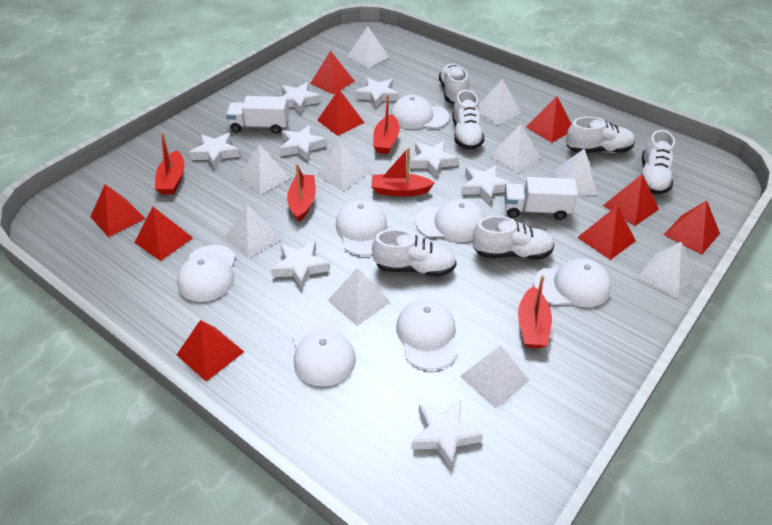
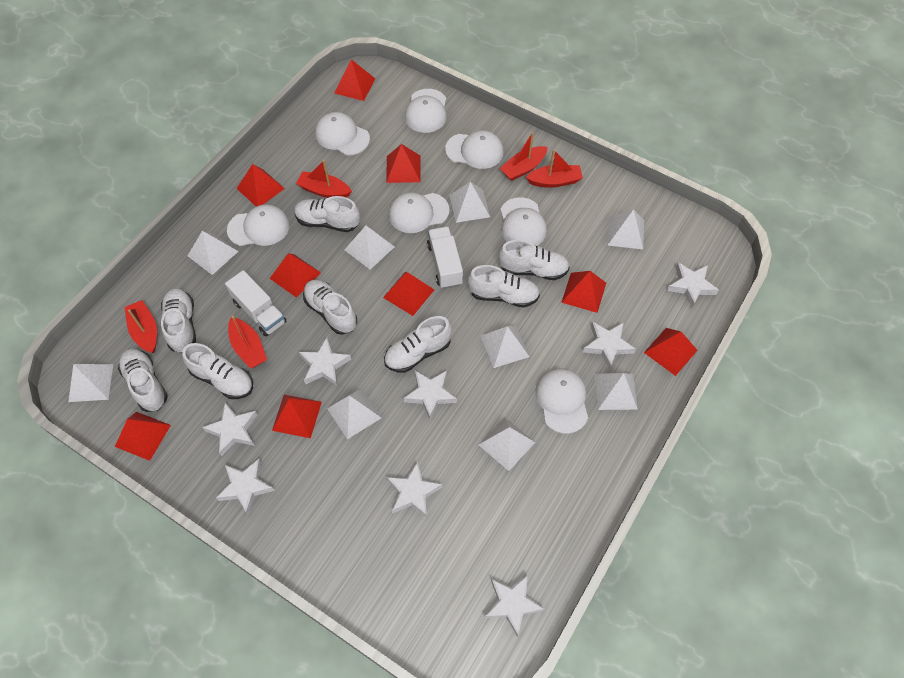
white pyramid: [225,204,282,258] [239,144,290,195] [316,141,368,191] [328,268,390,326] [347,26,389,68] [460,346,530,408] [479,79,521,125] [490,124,541,173] [555,149,597,195] [637,242,696,299] = 10 -> [68,364,113,402] [188,231,239,275] [327,388,381,439] [345,226,394,269] [449,182,490,223] [478,417,535,471] [481,325,530,368] [594,373,638,410] [607,209,644,249] = 9
white shoe: [372,229,457,277] [439,63,469,104] [452,90,485,150] [472,216,555,260] [566,117,635,153] [641,130,675,194] = 6 -> [118,349,168,412] [161,288,196,353] [182,343,253,399] [294,196,360,232] [303,280,357,335] [384,316,452,373] [468,265,540,308] [498,240,570,280] = 8

